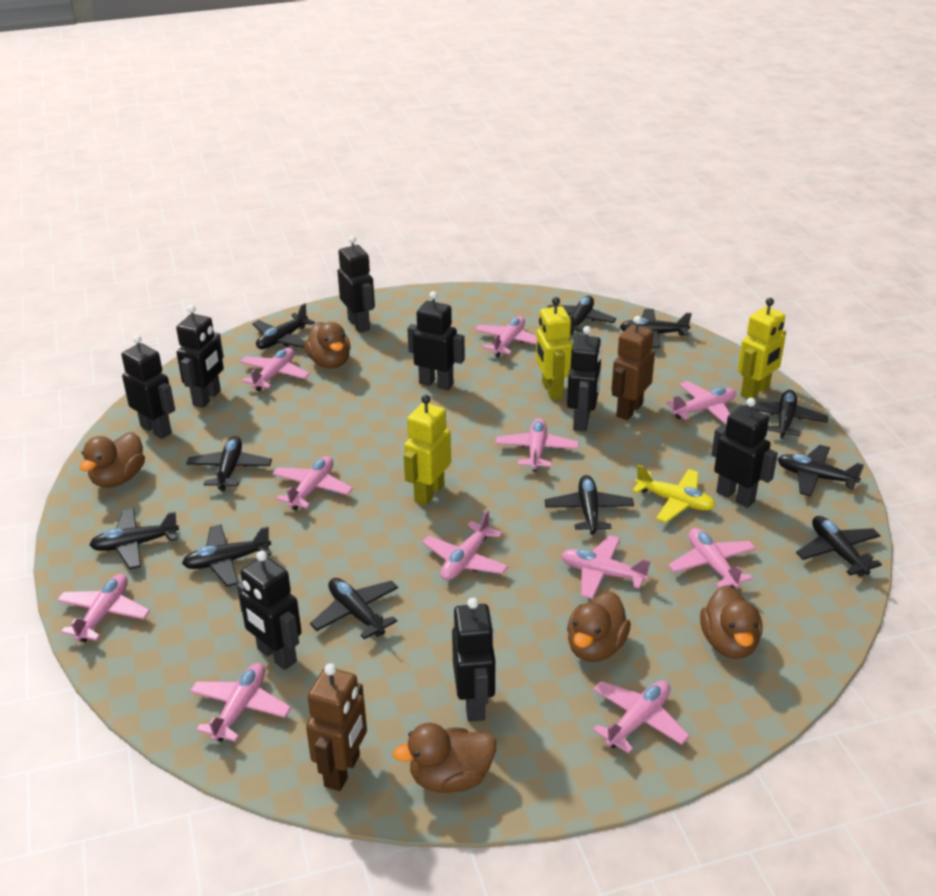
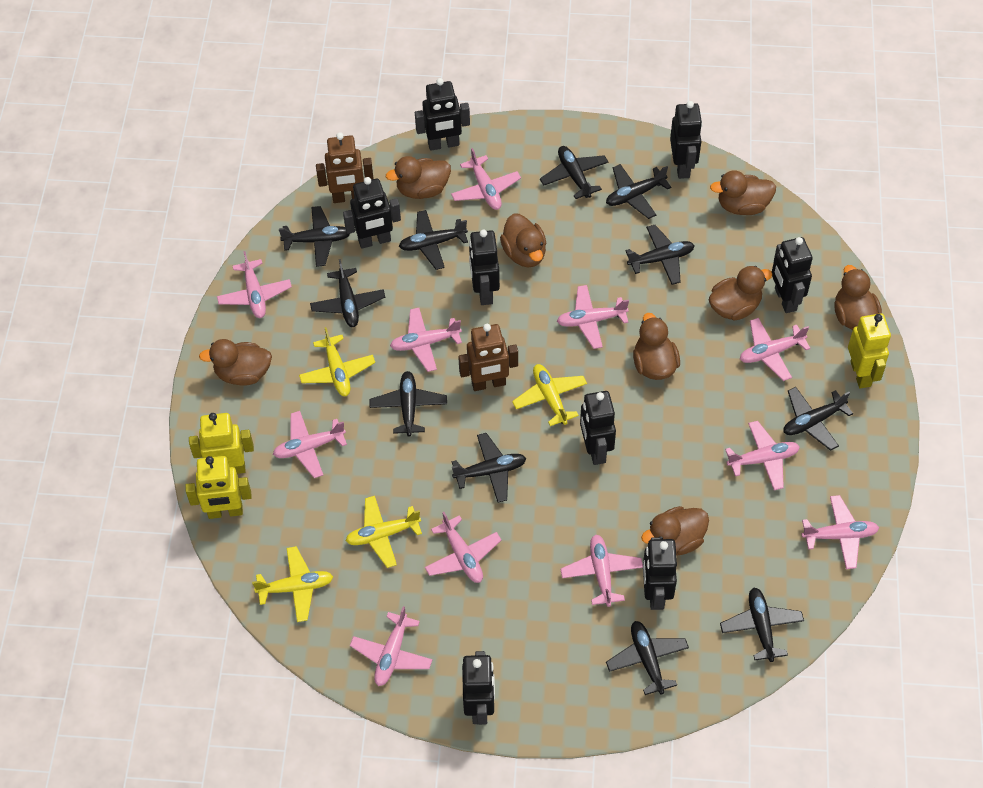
brown duck: [80,432,145,488] [304,322,351,369] [393,723,496,793] [567,592,631,662] [700,585,762,659] = 5 -> [199,339,272,386] [386,156,451,199] [500,213,547,268] [633,313,680,380] [641,506,709,556] [709,266,772,321] [710,170,776,215] [834,265,882,330] = 8
yellow plane: [633,465,716,523] = 1 -> [252,546,333,622] [299,327,375,396] [346,496,422,568] [512,364,587,426] = 4

